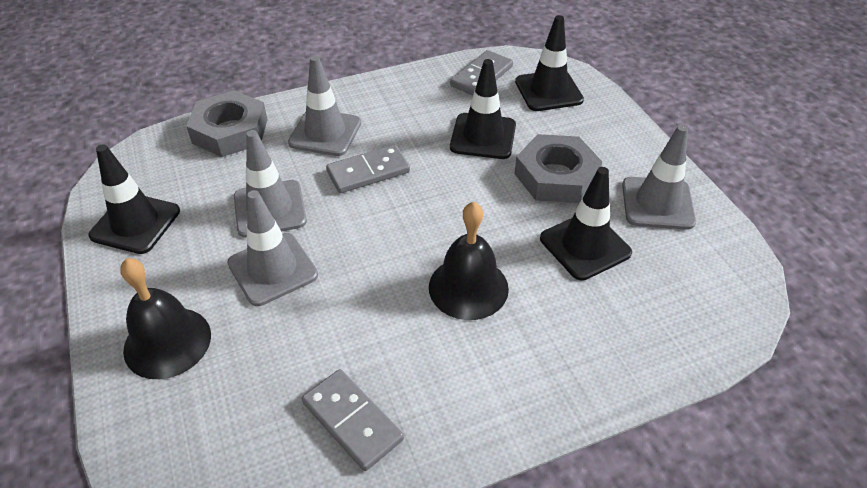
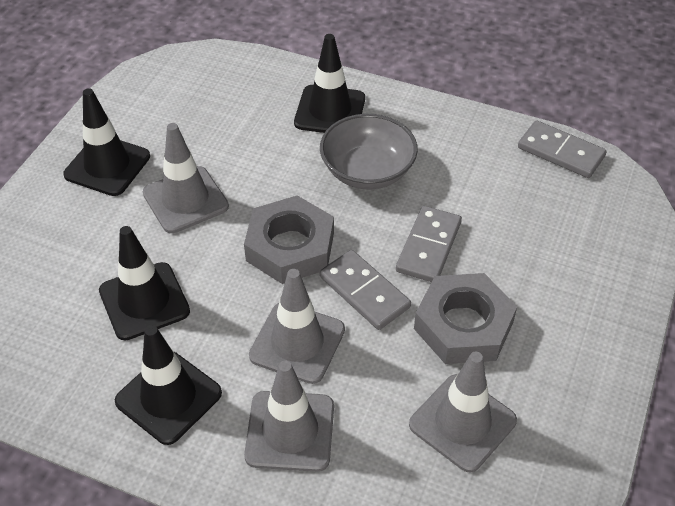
black bell: [120,258,211,379] [429,202,509,320] = 2 -> none = 0
grey bowl: none = 0 -> [320,114,418,189] = 1

